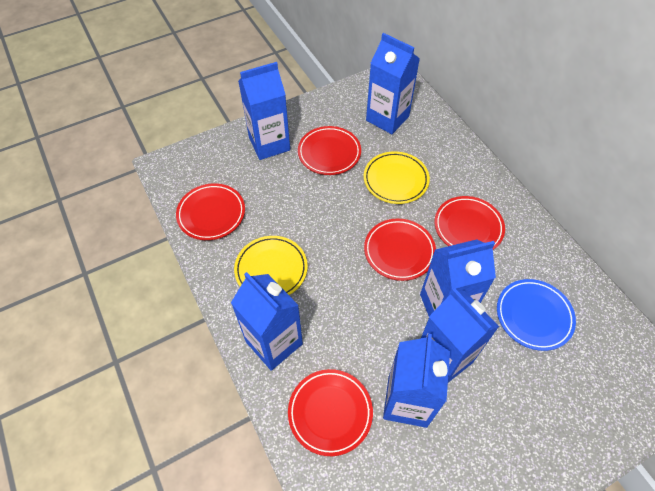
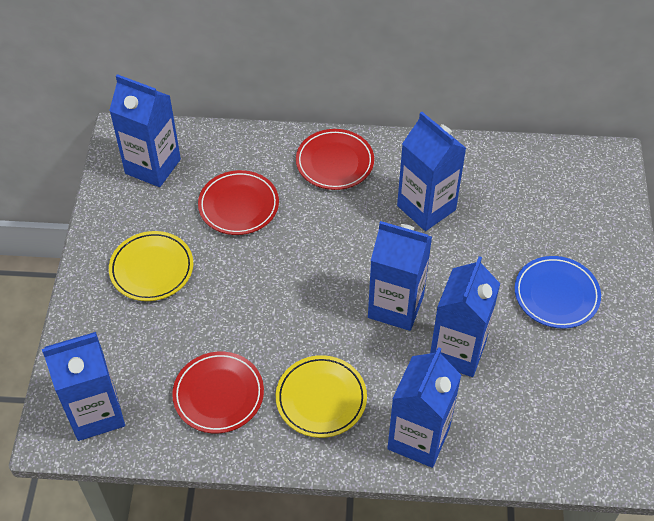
red plate: [176,183,245,240] [288,369,373,456] [298,126,361,175] [364,219,436,281] [434,196,505,250] = 5 -> [172,352,264,433] [198,170,279,235] [296,129,374,190] = 3

